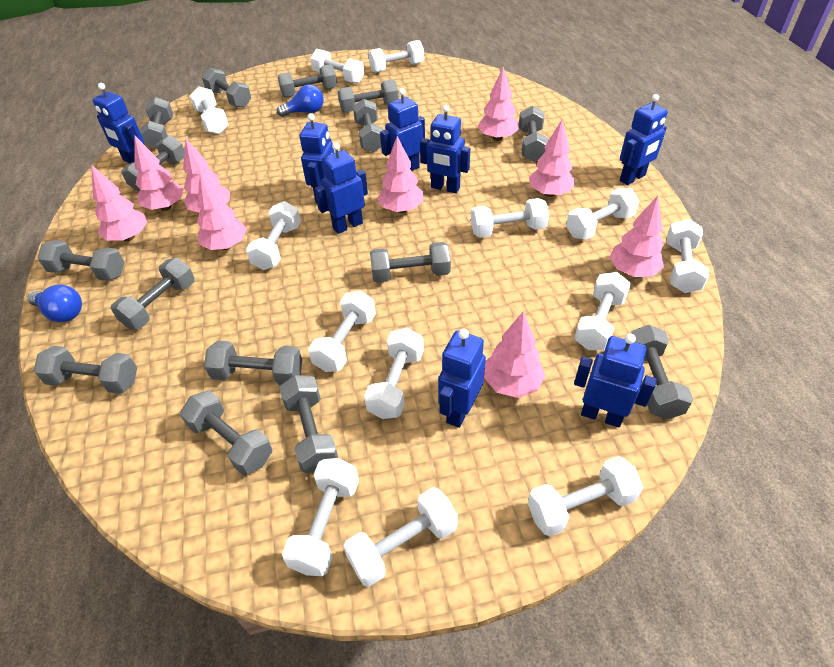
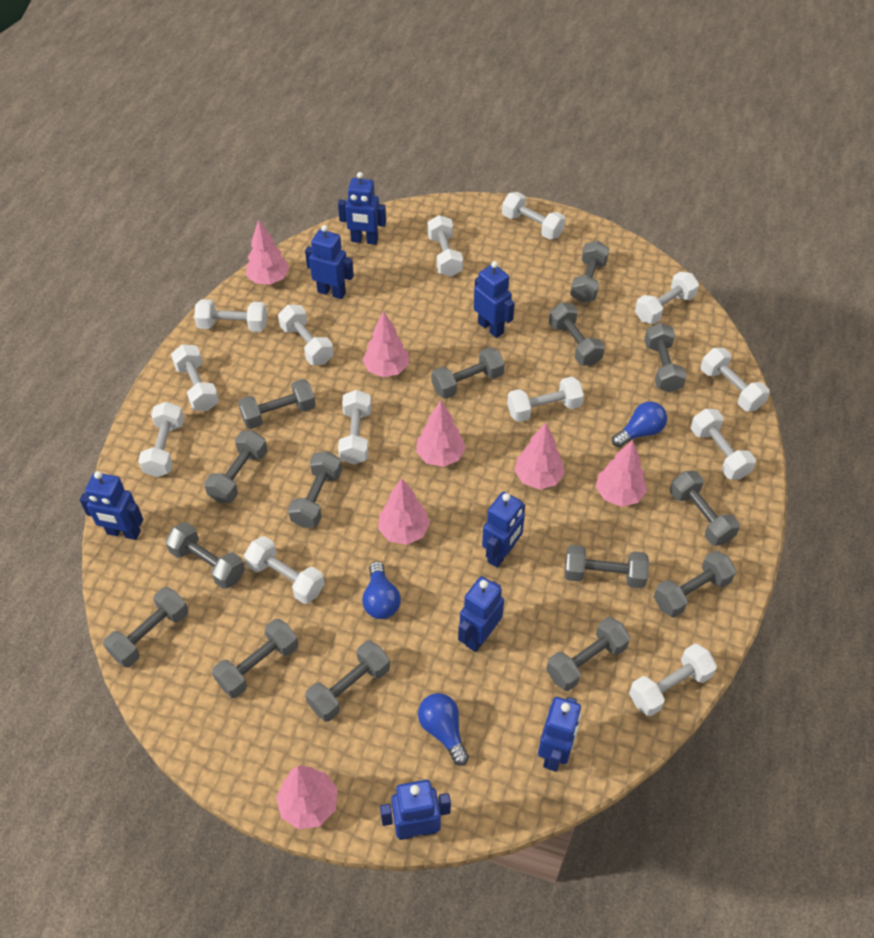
blue light bulb: [27,285,82,322] [277,84,324,117] = 2 -> [362,561,401,619] [418,693,469,766] [612,401,667,447] = 3
pink tree: [91,165,147,241] [134,135,184,211] [183,138,230,213] [197,173,247,250] [377,136,423,213] [478,67,519,141] [484,311,545,398] [529,120,575,197] [610,196,664,277] = 9 -> [246,220,289,285] [276,765,338,829] [362,311,409,377] [378,478,430,545] [416,400,466,467] [514,423,565,489] [596,440,647,507] = 7

